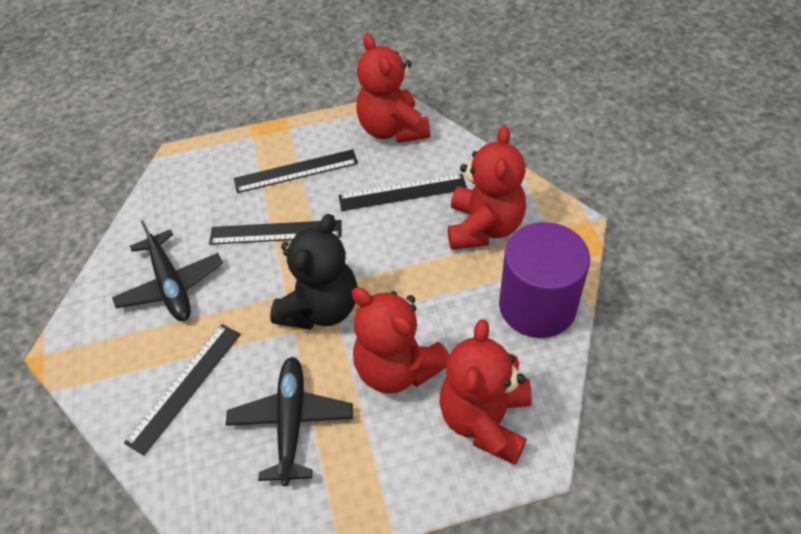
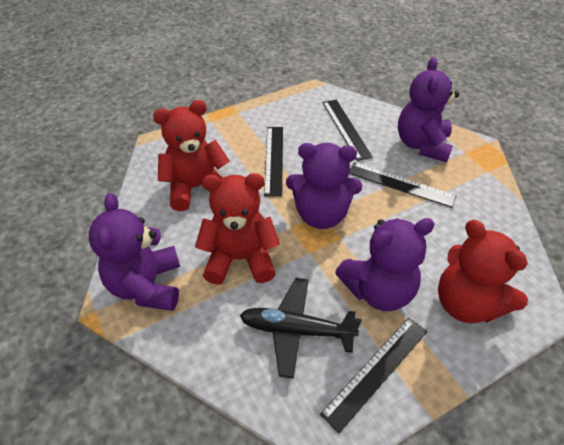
black plane: [112,220,223,321] [226,357,353,486] = 2 -> [240,278,362,379] = 1
black teddy bear: [270,214,358,330] = 1 -> none = 0
purple cylinder: [499,222,590,338] = 1 -> none = 0
purple teddy bear: none = 0 -> [89,193,180,311] [286,143,362,229] [335,218,435,311] [398,57,459,162] = 4
red teddy bear: [352,287,450,394] [356,34,430,143] [439,319,532,465] [448,126,526,250] = 4 -> [153,100,230,211] [195,173,280,285] [438,220,528,324] = 3

